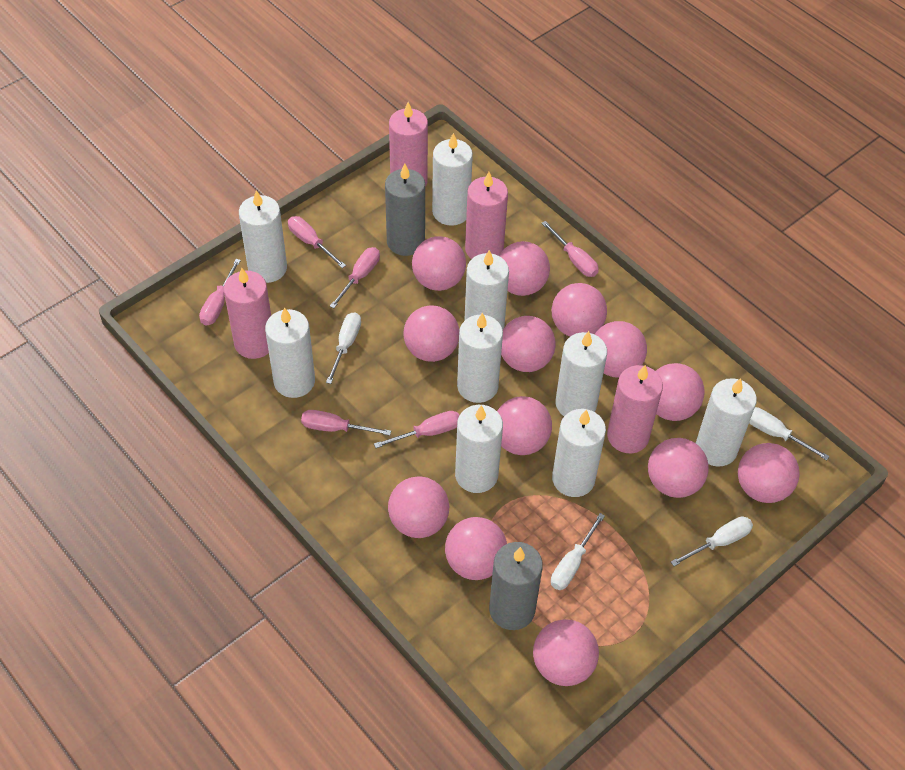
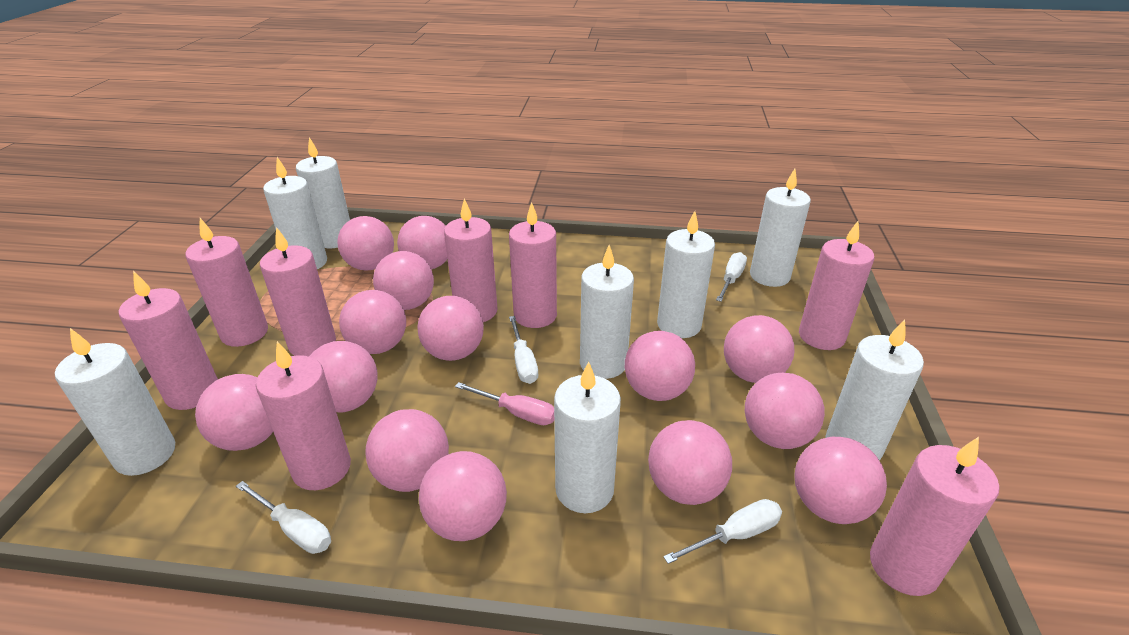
grey candle: [385,164,425,256] [489,542,543,630] = 2 -> none = 0
pink ball: [388,476,450,538] [403,305,459,362] [412,236,466,291] [445,517,507,580] [497,396,552,455] [499,241,550,296] [501,316,556,372] [533,619,599,686] [552,283,607,337] [595,321,647,377] [648,438,709,498] [656,363,705,421] [738,443,800,503] = 13 -> [195,374,273,451] [309,341,378,412] [337,216,394,271] [339,290,406,354] [365,409,449,492] [373,251,434,310] [397,216,447,269] [418,296,484,361] [419,451,507,541] [625,331,695,401] [648,420,732,505] [724,315,795,383] [745,373,825,449] [794,437,887,524] = 14
pink candle: [224,268,271,359] [389,102,428,187] [465,172,508,259] [607,365,663,453] = 4 -> [118,271,218,410] [185,218,268,347] [256,341,351,490] [260,227,336,357] [444,198,498,322] [509,202,557,328] [799,221,874,350] [870,437,999,596] = 8
pink screwdriver: [199,259,241,326] [288,216,346,268] [301,410,391,436] [330,247,380,308] [374,411,459,448] [542,221,599,277] = 6 -> [455,382,554,425] = 1
white candle: [239,190,287,283] [265,307,315,398] [432,133,473,226] [455,405,503,493] [457,313,503,403] [464,250,509,330] [552,409,606,497] [556,331,607,416] [696,378,757,467] = 9 -> [55,328,175,476] [263,157,327,269] [296,137,350,248] [554,361,621,513] [580,245,634,379] [657,211,715,338] [750,169,811,287] [826,319,924,461] = 8

